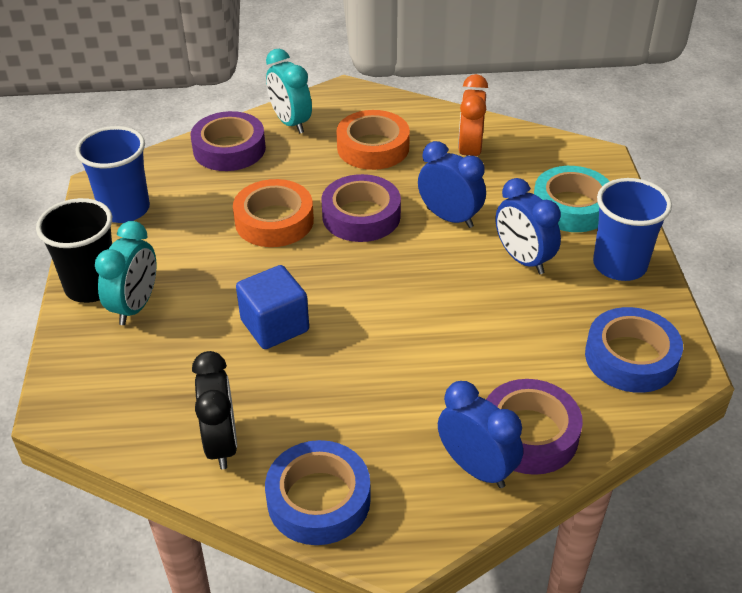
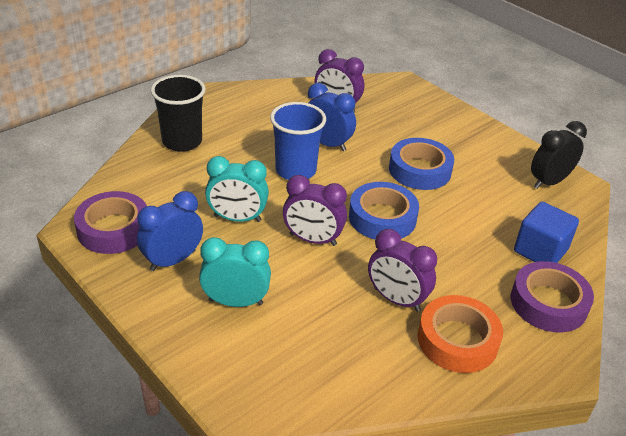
blue clock: [418,141,486,228] [438,381,523,488] [496,178,561,274] = 3 -> [137,191,203,271] [308,83,356,151] = 2
blue cup: [76,126,150,223] [593,178,672,281] = 2 -> [270,102,326,180] = 1
orange clock: [458,74,488,156] = 1 -> none = 0
orange tape: [233,179,314,247] [336,110,410,170] = 2 -> [418,295,503,373] = 1
purple clock: none = 0 -> [283,175,347,246] [315,49,364,112] [368,229,437,312] = 3
purple tape: [191,111,266,171] [322,174,401,242] [486,379,583,475] = 3 -> [74,191,147,254] [511,261,594,333] = 2
turquoise tape: [534,166,610,232] = 1 -> none = 0

